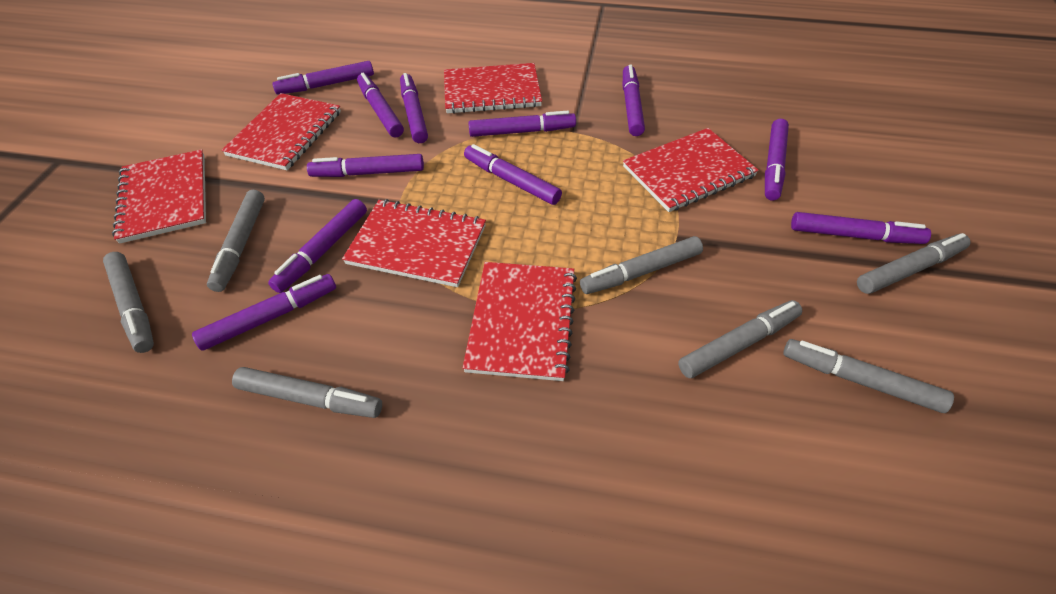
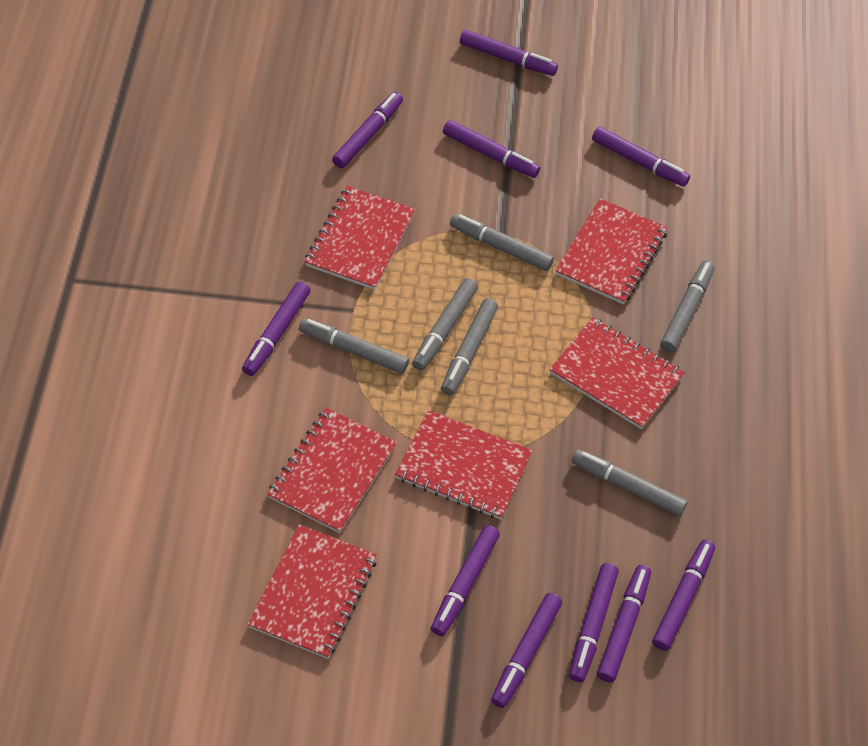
grey marker: [103,252,154,353] [207,190,265,292] [232,367,382,418] [580,236,703,294] [678,300,802,378] [783,339,954,413] [857,233,970,294] = 7 -> [299,318,409,373] [412,278,478,370] [441,298,498,395] [450,214,554,271] [572,449,687,516] [660,260,715,352] = 6
purple marker: [192,274,336,351] [268,199,367,293] [273,61,374,95] [307,154,424,177] [357,73,404,138] [400,73,428,143] [464,144,562,205] [468,111,576,137] [623,65,645,136] [765,119,789,201] [791,212,931,244] = 11 -> [242,282,311,376] [332,92,403,168] [431,525,500,636] [443,120,540,178] [460,30,558,76] [491,593,562,708] [569,563,619,682] [592,127,690,187] [597,565,651,682] [652,540,715,651] = 10

